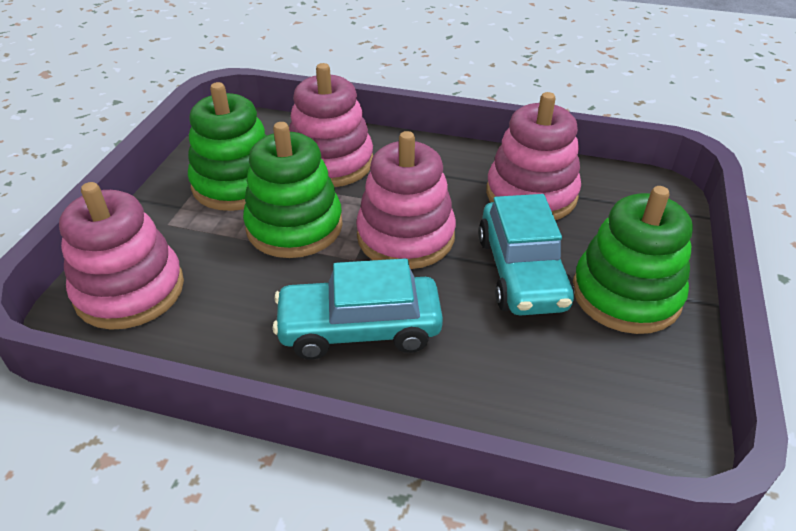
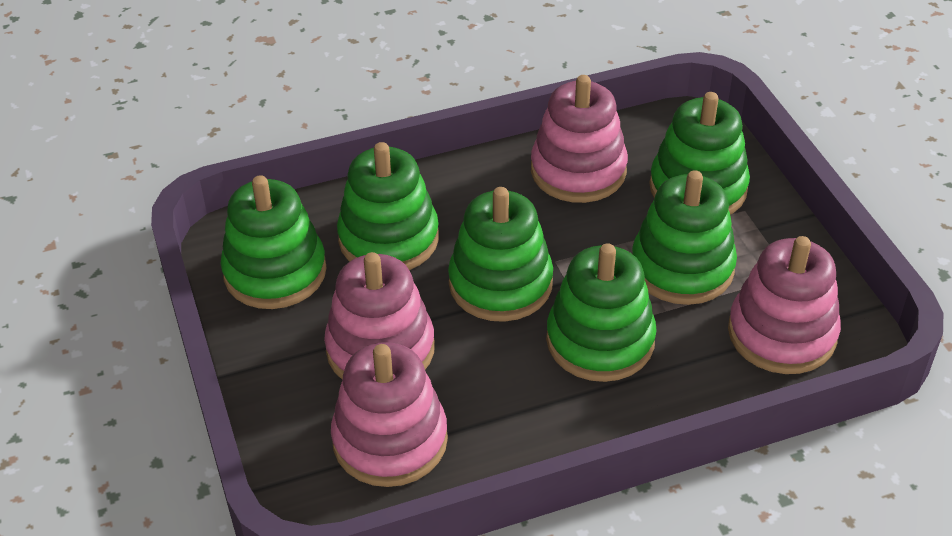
green stacking toy: [188,82,267,211] [243,122,343,258] [573,186,693,334] = 3 -> [220,175,327,309] [337,142,439,270] [448,187,553,322] [546,243,657,382] [632,170,737,305] [649,92,750,215] = 6
turquoise car: [273,258,443,360] [478,194,575,316] = 2 -> none = 0

